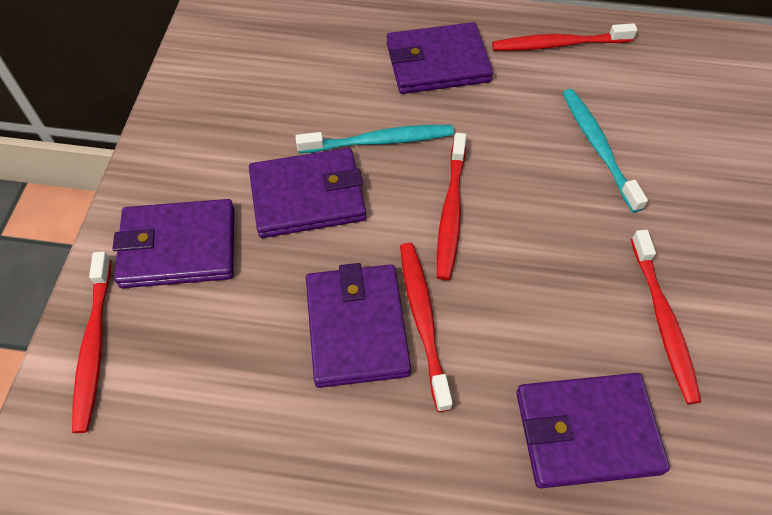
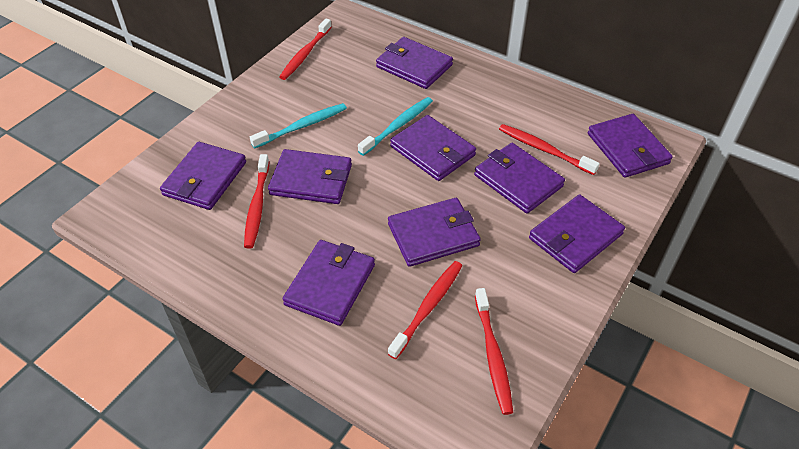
purple wallet: [113,199,234,288] [249,148,366,238] [306,263,411,388] [387,22,493,94] [516,373,670,488] = 5 -> [160,142,246,210] [268,149,352,204] [283,240,375,326] [376,37,453,89] [388,198,481,267] [390,115,476,181] [474,143,565,214] [529,195,625,273] [588,114,673,178] = 9

